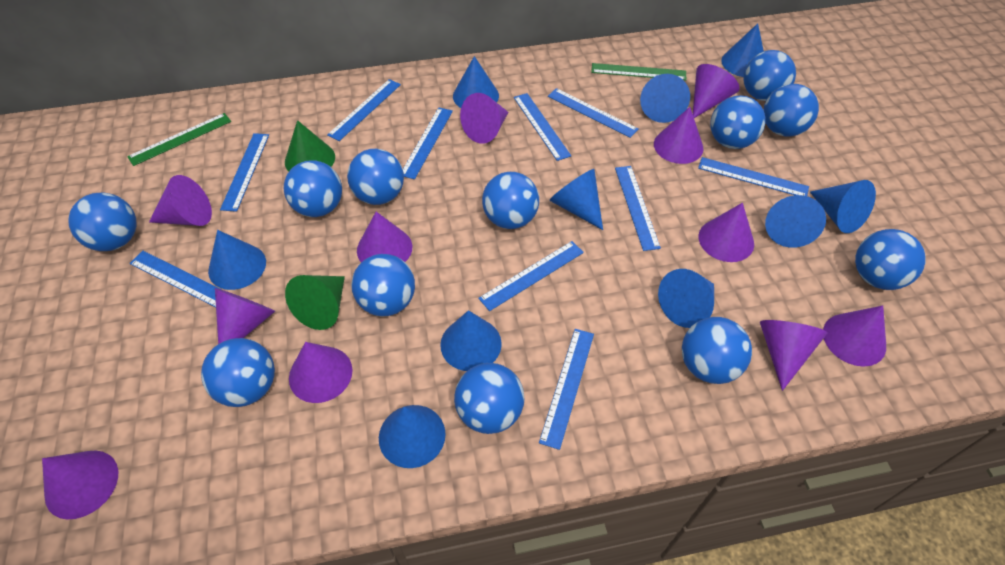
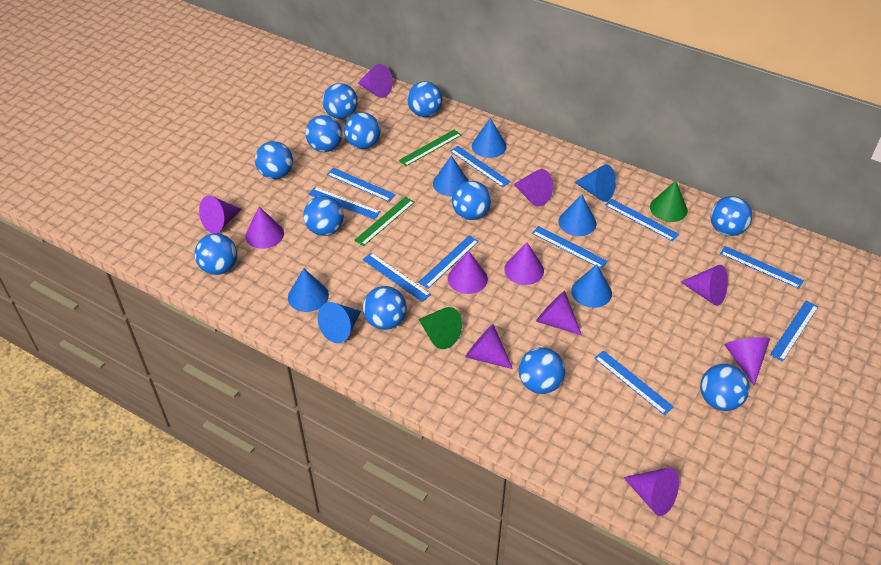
blue cone: [208,230,266,290] [379,405,446,468] [440,310,502,371] [453,56,499,108] [550,169,603,230] [640,74,690,123] [658,269,714,328] [721,23,764,77] [765,195,826,248] [810,180,876,233] = 10 -> [288,268,329,312] [318,302,361,343] [433,155,468,196] [472,118,507,158] [558,194,596,236] [571,264,612,308] [574,164,616,202] = 7

